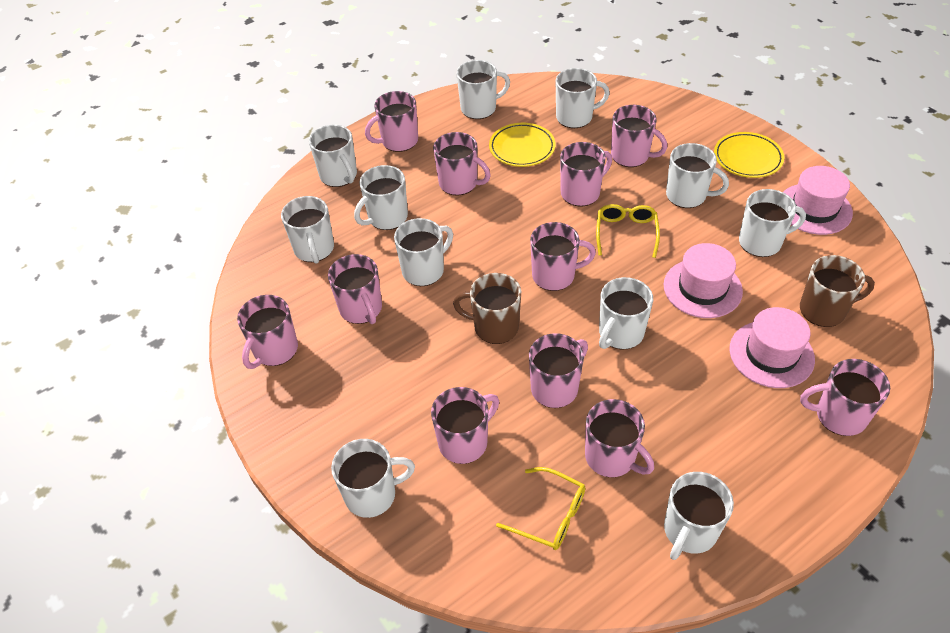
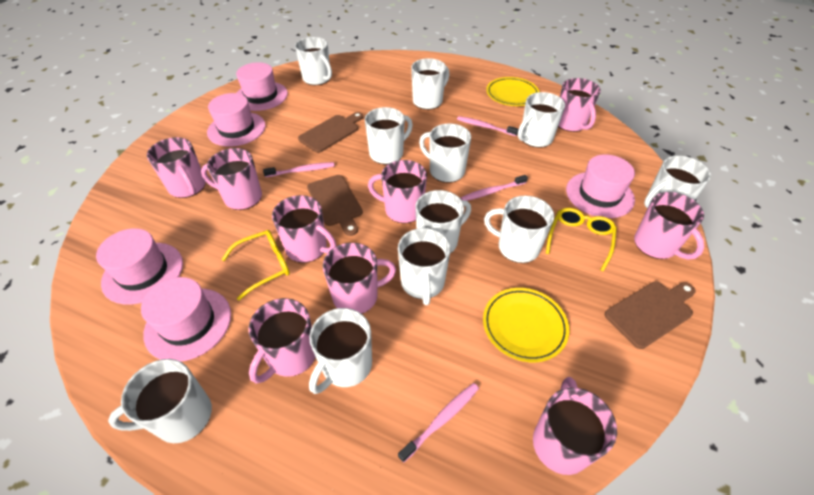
brown cutting board: none = 0 -> [298,112,363,153] [307,175,363,236] [605,282,696,349] = 3
brown mug: [453,273,521,344] [800,255,875,327] = 2 -> none = 0
pink hat: [664,243,743,318] [730,307,815,388] [783,166,853,235] = 3 -> [96,228,183,305] [141,277,231,362] [207,93,266,147] [236,62,288,111] [566,154,635,218] = 5
pink mug: [237,295,298,369] [328,254,382,324] [365,91,418,152] [431,387,499,464] [433,132,491,195] [529,333,588,408] [530,222,596,291] [560,142,612,206] [585,399,654,477] [611,105,667,167] [800,359,890,436] = 11 -> [147,137,206,198] [201,148,262,210] [249,298,315,384] [272,195,336,263] [323,243,396,314] [368,160,427,223] [533,377,617,475] [558,78,601,132] [634,192,704,260] = 9
pink toothbrush: none = 0 -> [263,162,335,177] [398,383,479,463] [457,116,518,136] [461,175,528,201] = 4

